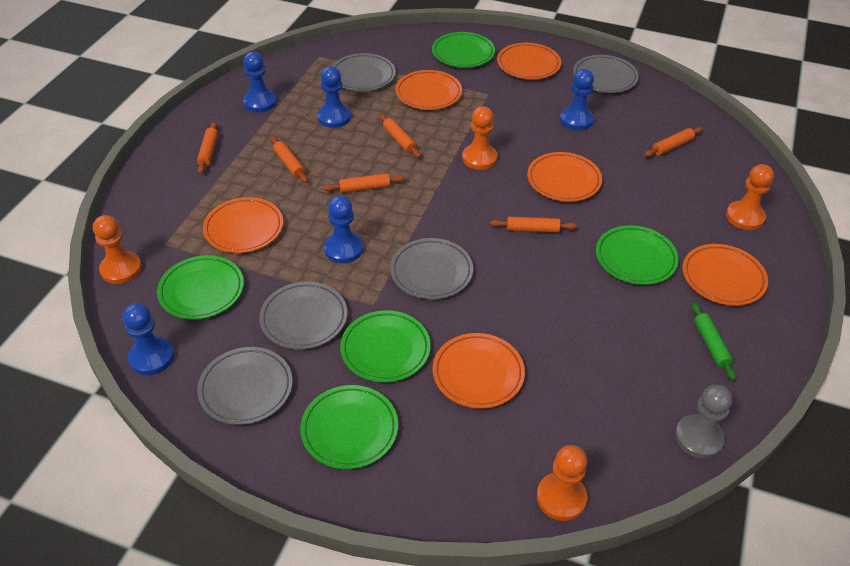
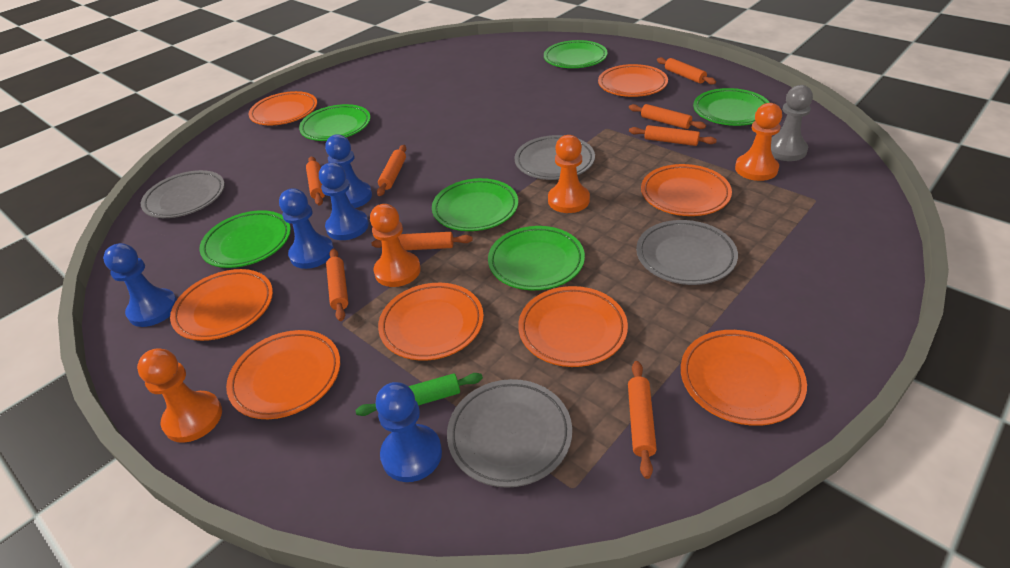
green plate: [157,255,244,320] [300,385,398,469] [340,310,431,383] [432,32,495,68] [596,225,679,285] = 5 -> [199,210,291,268] [299,104,371,141] [432,178,518,231] [488,226,585,290] [544,40,608,68] [693,88,770,126] = 6
grey plate: [197,347,293,425] [259,282,347,349] [333,53,396,92] [390,238,473,299] [573,55,639,93] = 5 -> [141,170,225,218] [447,379,572,488] [514,135,595,180] [636,220,738,285] = 4
orange plate: [203,197,283,253] [395,70,462,110] [432,333,525,409] [497,43,561,80] [527,152,602,202] [682,244,768,306] = 6 -> [170,269,273,341] [226,330,340,419] [249,91,317,125] [378,283,484,361] [518,286,628,367] [598,64,668,97] [641,164,732,216] [681,330,807,426] = 8
orange rolling pin: [197,122,218,174] [270,136,308,183] [323,173,406,193] [379,114,421,158] [490,217,577,233] [644,127,703,157] = 6 -> [306,157,325,205] [326,249,348,321] [372,232,473,250] [377,145,406,196] [628,361,657,479] [629,104,706,129] [629,125,717,146] [657,57,716,85] = 8

